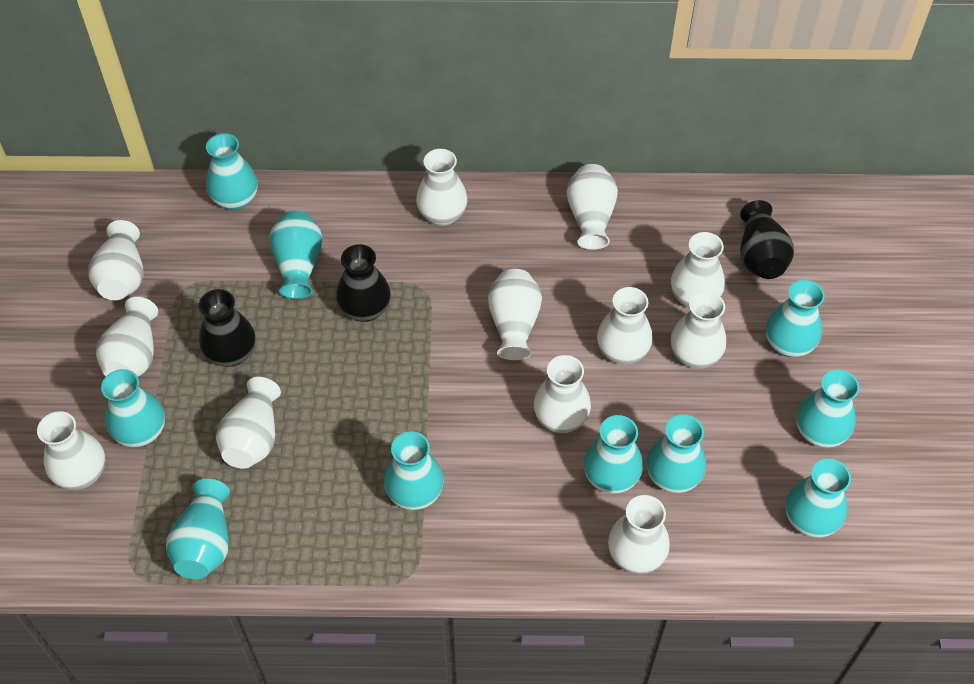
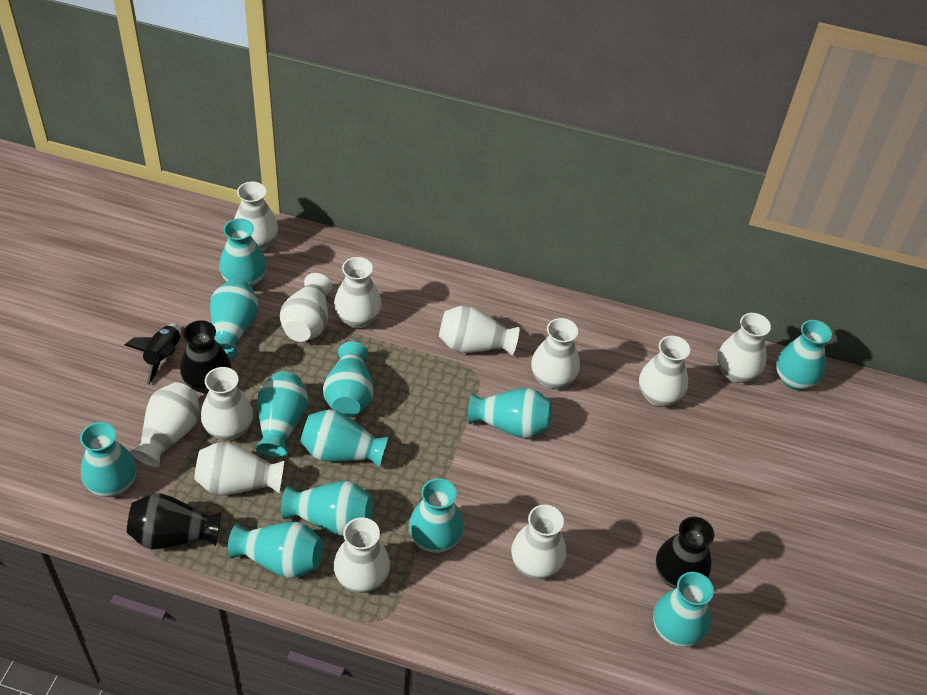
black rocket: none = 0 -> [125,324,181,385] = 1
turquoise vase: [101,369,165,447] [166,479,230,579] [206,133,258,210] [269,211,323,299] [384,431,444,510] [584,415,643,494] [647,415,706,493] [766,280,825,357] [786,459,851,537] [796,370,859,448] = 10 -> [80,422,137,497] [210,279,259,359] [219,218,267,288] [228,522,323,578] [255,372,308,457] [281,481,373,536] [300,410,388,467] [323,342,374,417] [409,478,464,553] [468,388,552,439] [653,572,714,647] [776,320,832,390] = 12

